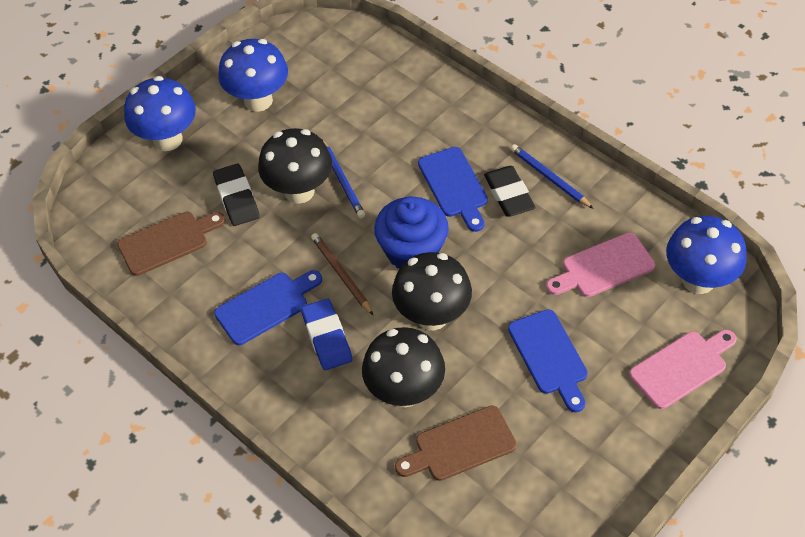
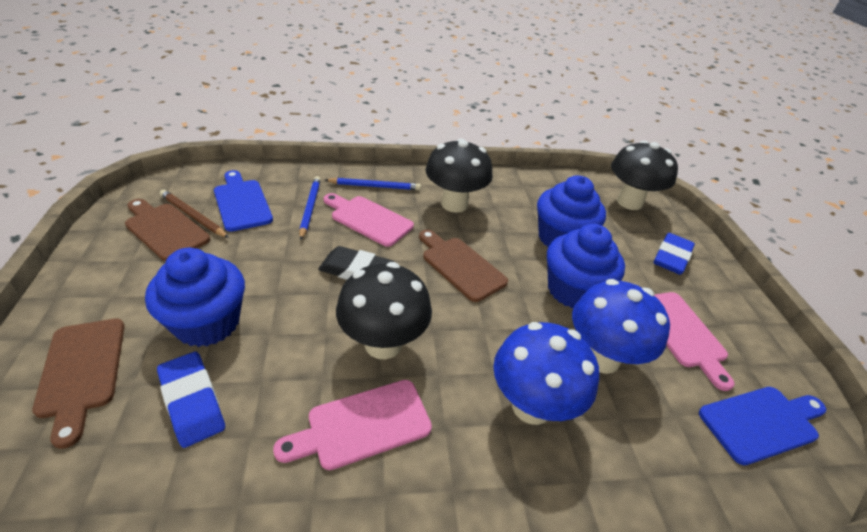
black eraser: [213,164,260,226] [484,166,536,217] = 2 -> [318,246,395,280] = 1
blue cupcake: [374,196,449,268] = 1 -> [145,248,245,347] [537,175,606,247] [547,224,625,308] = 3
blue cutting board: [214,270,322,345] [418,147,488,232] [508,309,588,412] = 3 -> [214,170,273,232] [699,387,826,465] = 2
blue eraser: [301,299,352,370] = 1 -> [157,352,225,448] [653,233,695,275] = 2
blue mushroom: [124,76,196,151] [218,39,288,112] [666,216,747,294] = 3 -> [493,322,599,425] [572,279,670,374] = 2
brown cutting board: [117,212,225,276] [395,406,517,481] = 2 -> [32,318,125,449] [125,199,210,261] [419,229,508,302] = 3
pink cutting board: [546,233,655,297] [629,330,737,409] = 2 -> [273,380,432,470] [323,193,414,247] [654,292,735,391] = 3

